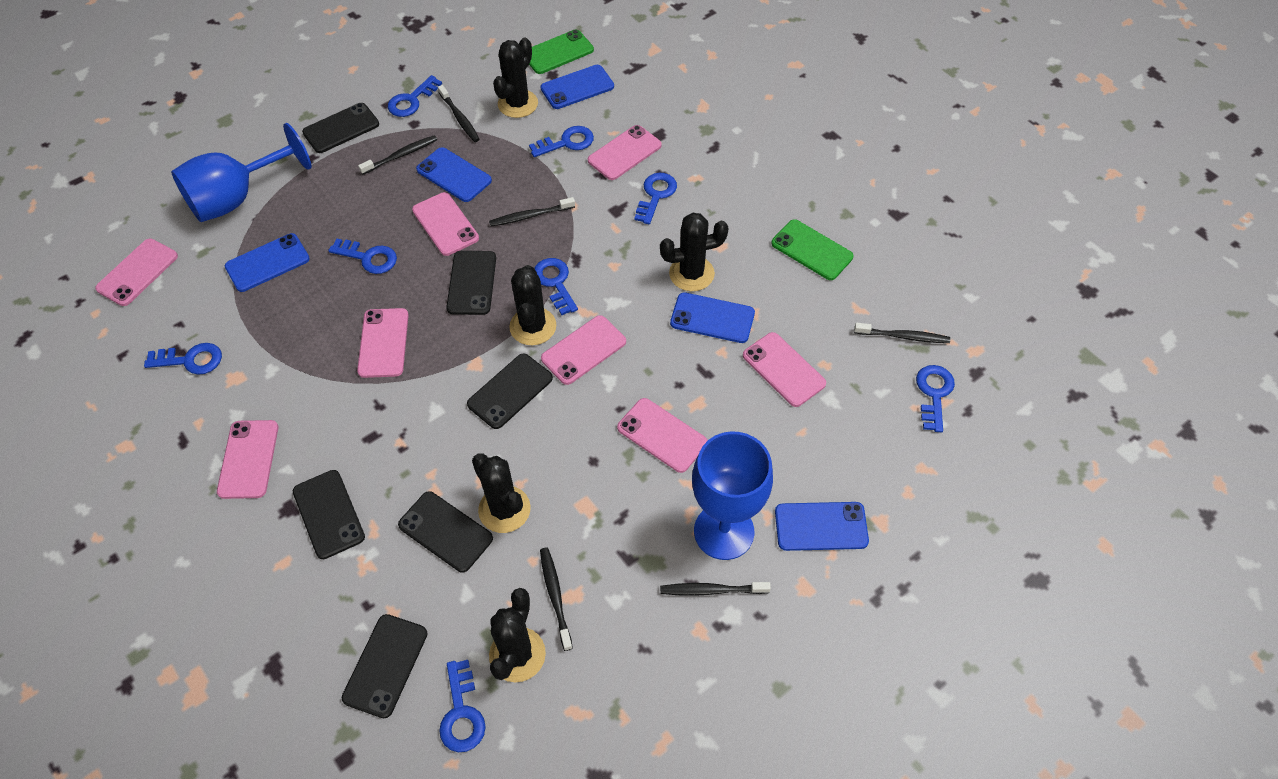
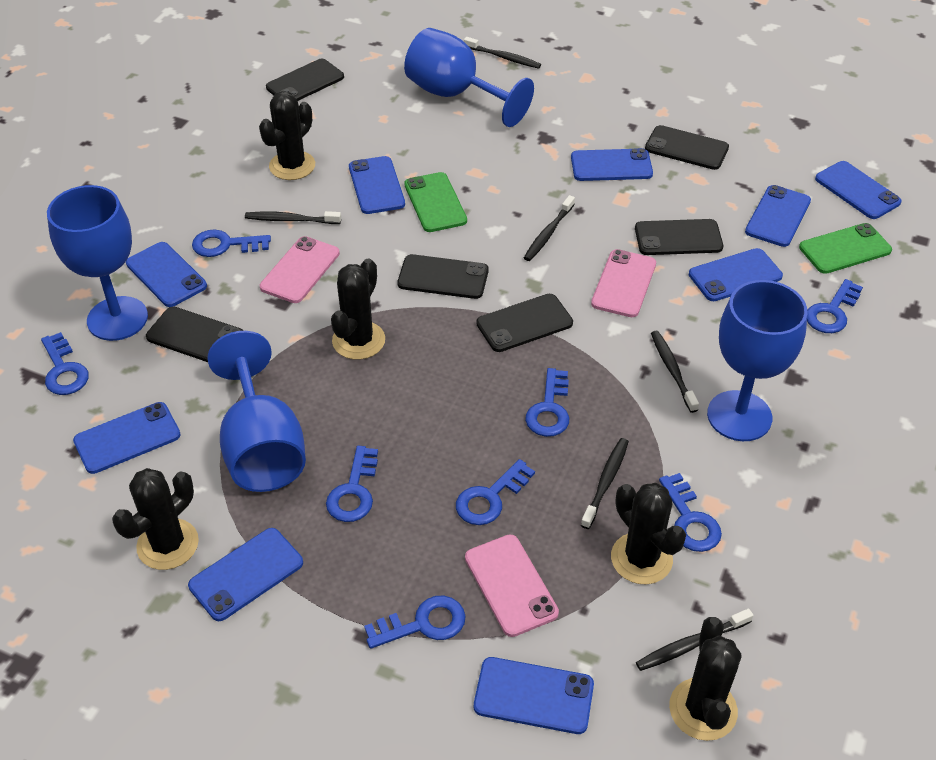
blue goblet: [171,123,311,222] [692,431,773,560] = 2 -> [47,185,148,341] [207,331,306,492] [404,28,534,127] [707,280,807,441] = 4
blue phone: [225,233,310,292] [416,147,492,202] [541,65,614,109] [670,292,755,343] [775,502,869,551] = 5 -> [73,402,181,474] [126,242,207,307] [188,528,303,621] [349,156,405,214] [474,657,594,734] [571,148,653,181] [689,248,783,301] [745,185,811,247] [815,161,902,219] = 9
pink phone: [95,239,178,306] [217,420,279,499] [357,308,409,378] [412,192,479,256] [541,315,626,385] [588,125,662,180] [617,398,708,473] [743,332,826,407] = 8 -> [260,236,340,303] [465,534,559,637] [591,249,656,317] = 3

